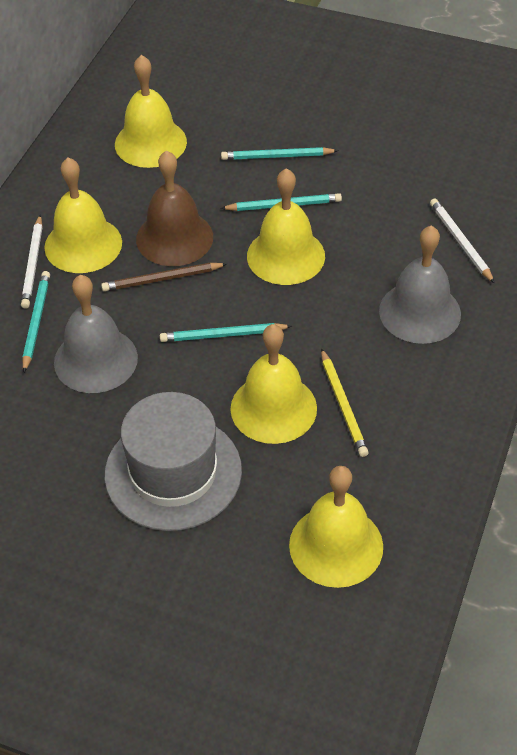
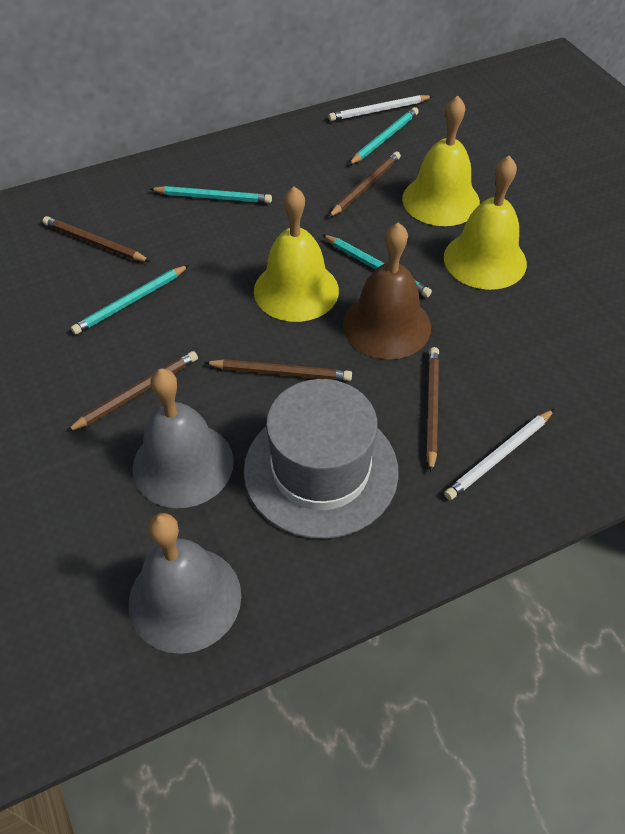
brown pencil: [101,263,227,291] = 1 -> [43,216,151,262] [66,351,198,432] [204,359,352,381] [328,151,401,218] [426,347,439,473] = 5
yellow bell: [44,158,122,273] [115,55,187,168] [230,324,317,444] [247,168,325,285] [289,466,383,588] = 5 -> [254,186,339,322] [402,96,480,226] [444,156,527,290] = 3
yellow pencil: [321,348,369,457] = 1 -> none = 0

